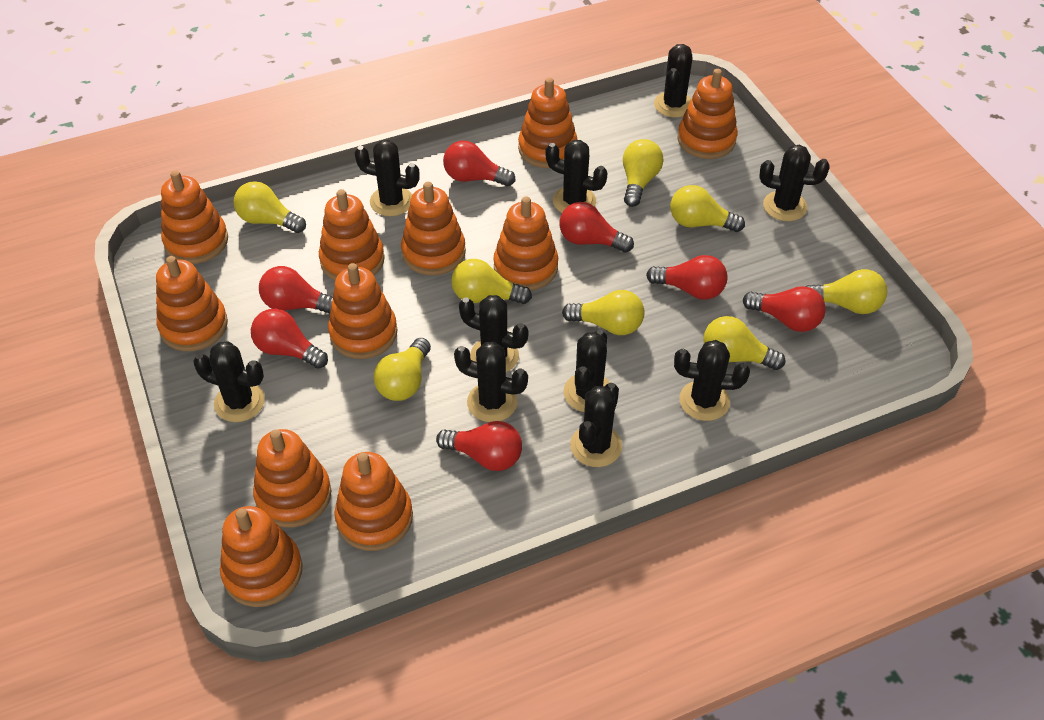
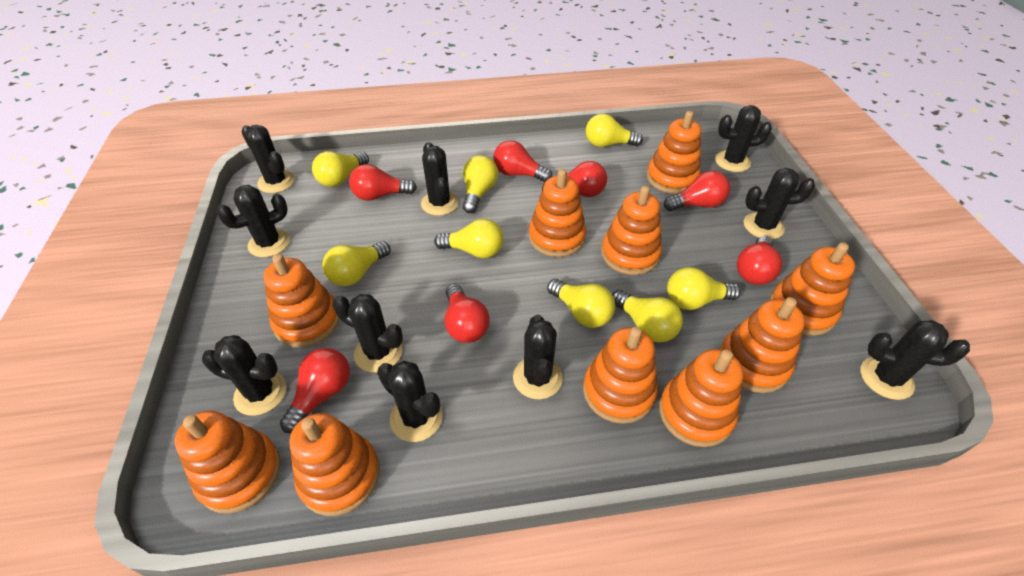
orange stacking toy: [156,256,228,351] [161,170,228,264] [220,506,303,607] [253,429,331,527] [319,189,385,281] [328,263,398,359] [334,452,413,551] [401,182,466,275] [493,197,558,290] [518,78,578,168] [677,69,738,159] = 11 -> [175,410,281,514] [264,254,340,348] [289,413,380,516] [529,169,586,257] [583,327,658,424] [601,186,662,275] [646,111,701,194] [659,349,744,447] [720,297,805,393] [770,242,855,336] = 10

